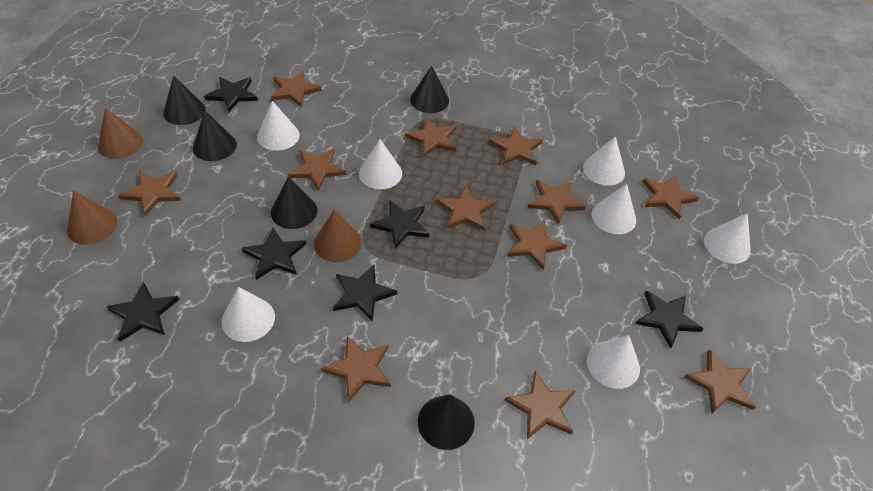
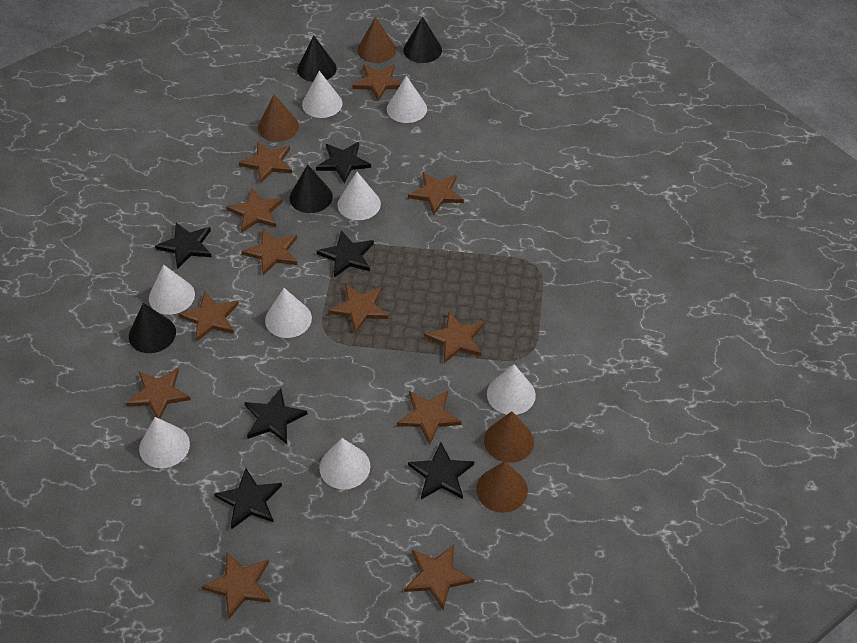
black cone: [163,76,206,125] [193,111,237,161] [271,177,317,229] [410,65,449,113] [418,394,475,450] = 5 -> [129,303,176,353] [290,164,333,213] [297,36,337,82] [403,17,442,63] = 4
brown cone: [67,191,118,245] [98,108,143,159] [314,209,362,262] = 3 -> [258,94,299,142] [357,17,396,63] [476,461,528,513] [484,412,534,463] = 4
white cone: [222,287,275,342] [257,101,300,151] [359,139,402,189] [583,136,625,186] [587,335,640,389] [591,184,636,234] [704,213,751,264] = 7 -> [139,417,190,468] [149,265,195,315] [265,288,312,338] [302,71,342,118] [319,438,370,489] [337,172,381,220] [387,76,427,123] [487,364,536,415] = 8

